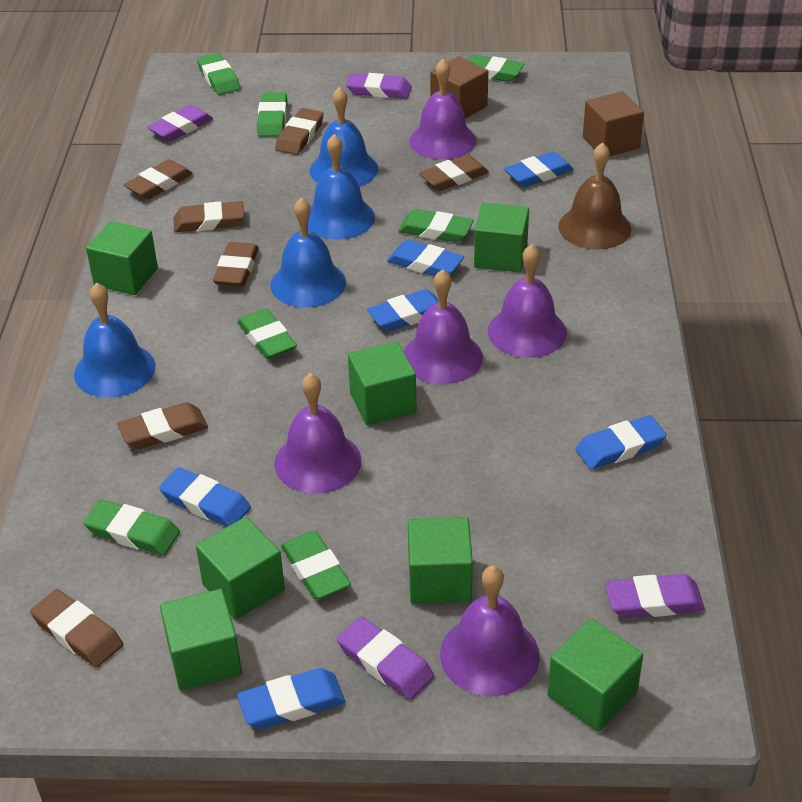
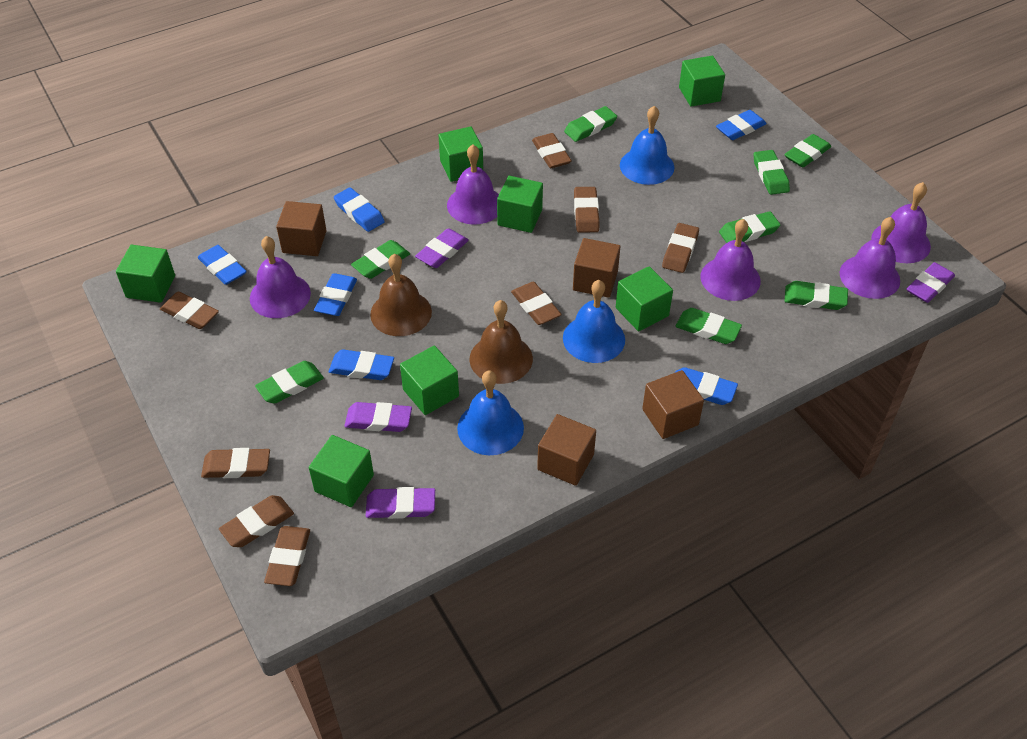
blue bell: [74,283,156,398] [270,197,346,307] [308,134,375,240] [310,87,378,187] = 4 -> [457,370,524,455] [563,280,625,363] [620,106,674,185] = 3
brown bell: [558,142,631,249] = 1 -> [370,254,432,336] [469,300,533,384] = 2
brown cube: [430,56,488,119] [583,91,644,156] = 2 -> [276,201,326,256] [537,414,596,486] [573,238,620,298] [642,370,704,439] = 4
brown eraser: [30,589,123,668] [117,402,208,449] [124,159,193,199] [174,201,244,232] [213,242,259,287] [275,108,324,155] [419,154,489,191] = 7 -> [160,292,219,329] [201,448,270,478] [219,495,294,547] [264,526,310,586] [511,282,562,325] [532,133,572,168] [574,187,599,233] [662,223,699,273] = 8
green eraser: [83,500,180,555] [197,53,240,95] [237,308,297,359] [257,92,287,136] [281,531,351,600] [398,209,474,243] [468,55,524,82] = 7 -> [255,361,324,404] [351,240,410,279] [564,106,617,142] [676,308,742,344] [719,211,780,243] [754,150,790,195] [784,134,831,168] [784,281,848,310] = 8

